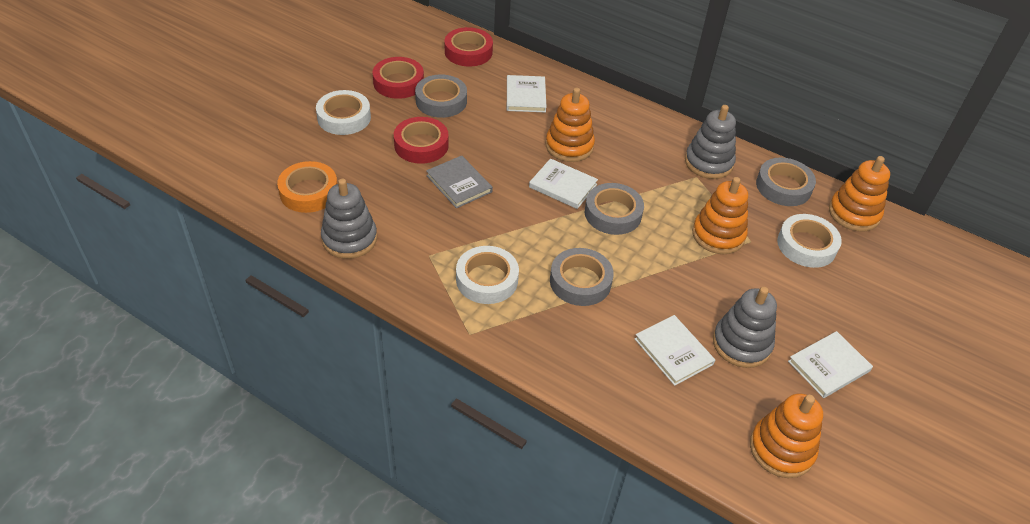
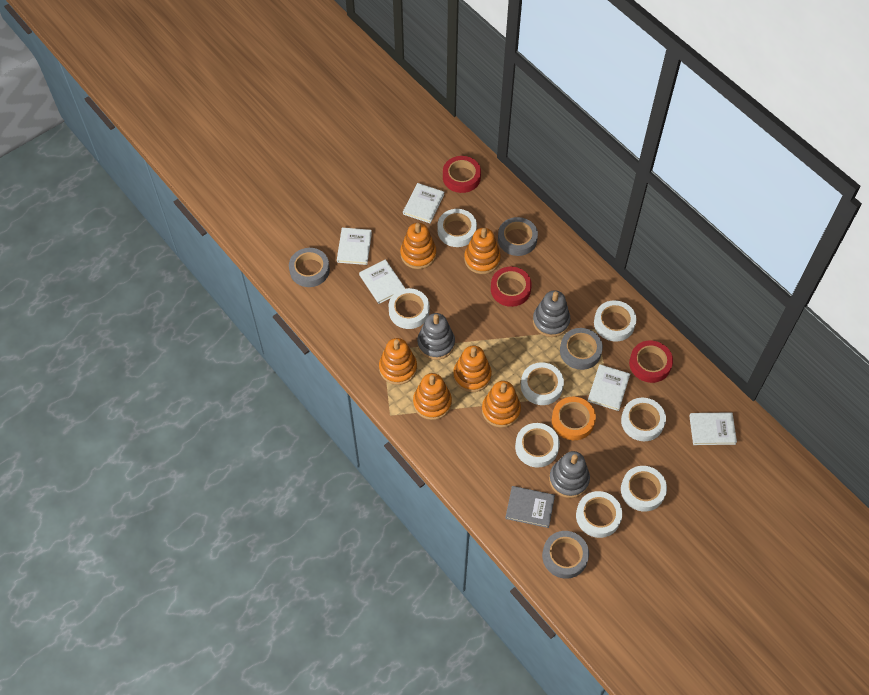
orange stacking toy: [546,88,595,162] [692,177,748,254] [750,394,823,478] [829,156,890,232] = 4 -> [379,338,417,385] [400,223,436,269] [413,373,452,420] [453,345,492,392] [464,228,501,274] [482,381,521,428] = 6
white book: [507,75,546,112] [529,158,598,209] [635,315,715,386] [788,331,873,398] = 4 -> [337,228,372,265] [359,259,405,304] [403,183,445,223] [588,364,630,411] [689,412,737,445] = 5
white tape: [316,90,371,135] [456,246,519,304] [777,214,842,268] = 3 -> [388,288,430,329] [437,209,477,247] [515,423,560,467] [521,362,564,405] [576,491,622,538] [594,300,637,341] [621,398,666,441] [621,466,667,512] = 8

